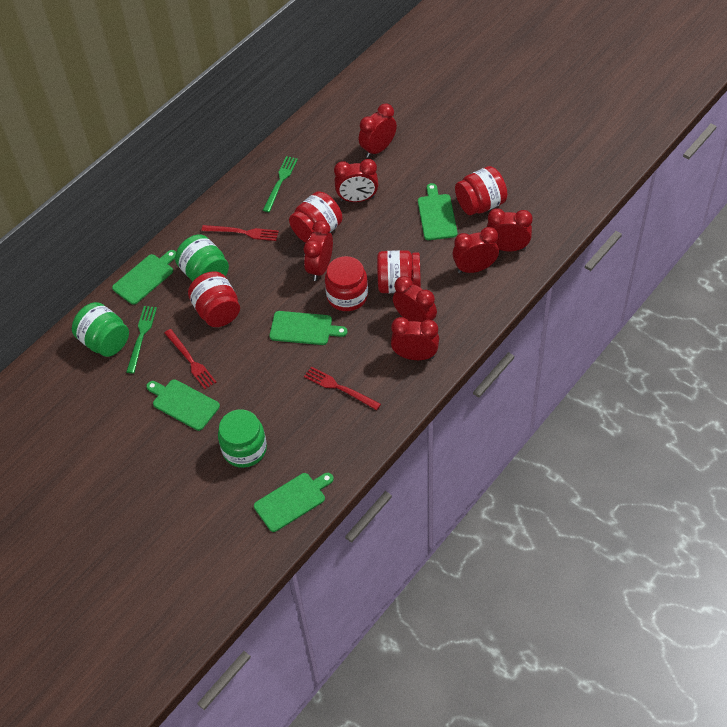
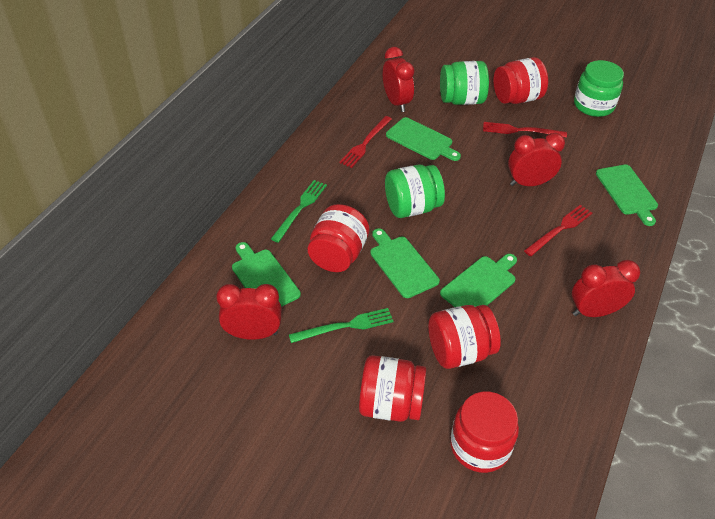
red clock: [304,220,333,281] [334,159,378,202] [359,104,397,158] [391,317,439,360] [393,276,437,322] [452,227,499,273] [487,208,533,251] = 7 -> [216,284,282,340] [383,47,414,112] [508,133,565,186] [572,260,640,317] = 4

